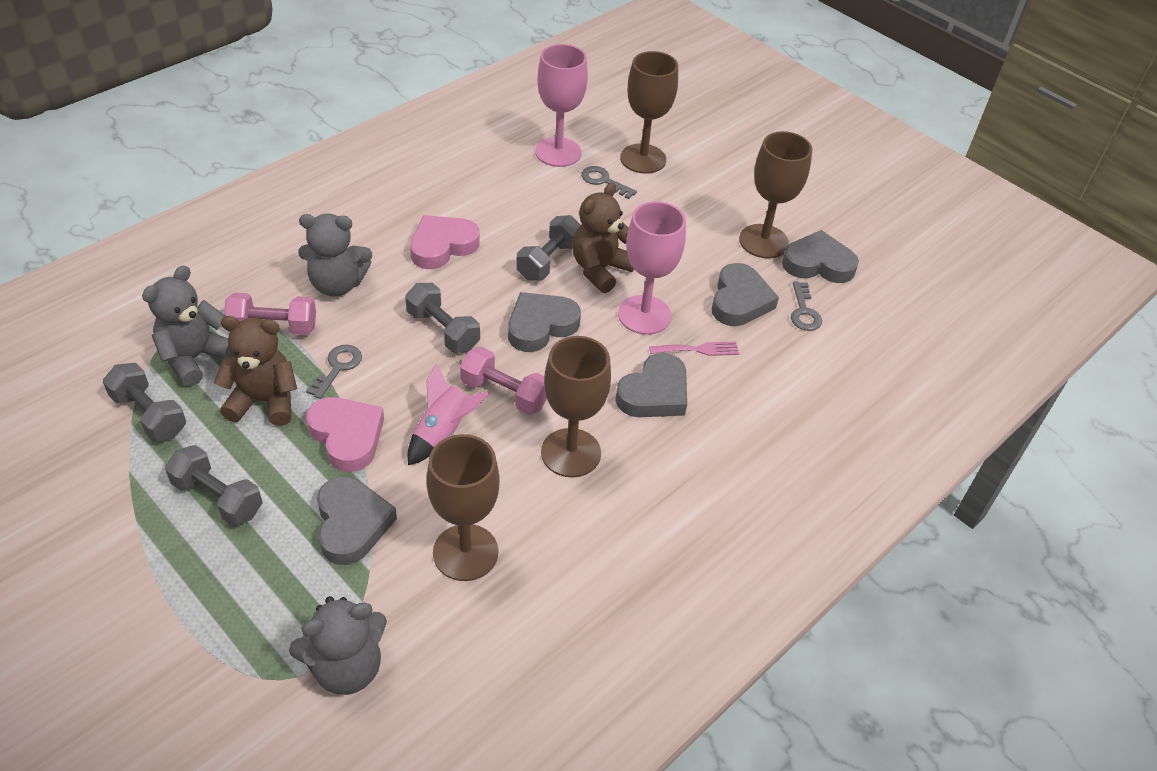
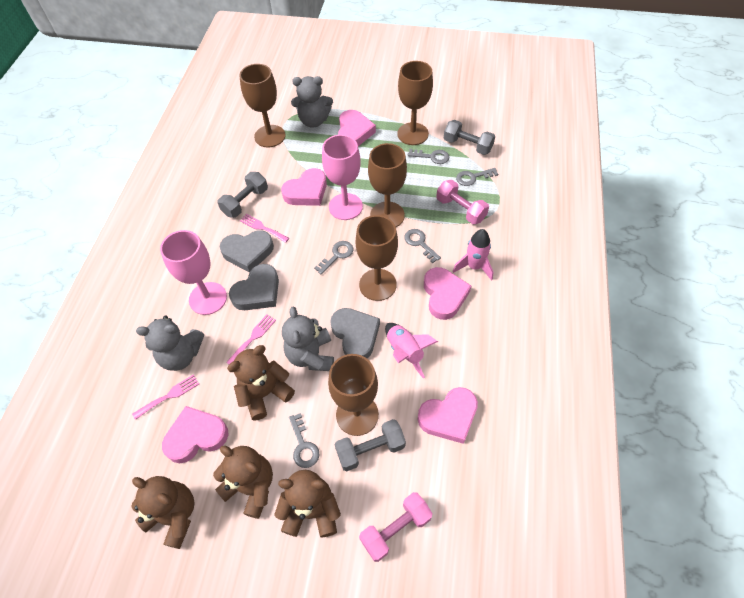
brown goblet: [426,434,500,581] [541,336,611,478] [620,51,678,174] [739,131,812,258] = 4 -> [239,64,285,147] [328,354,379,436] [356,215,398,301] [368,143,407,227] [397,61,433,145] = 5
brown teddy bear: [214,316,297,426] [572,182,634,293] = 2 -> [131,476,195,549] [213,446,273,519] [227,345,295,421] [274,470,341,537] = 4
grey dumbbell: [103,363,186,442] [165,445,263,526] [405,283,480,353] [516,215,580,280] = 4 -> [217,172,268,218] [334,419,406,471] [444,120,495,155] = 3
grey heart: [317,476,397,565] [508,292,581,352] [615,353,687,417] [712,263,779,326] [782,230,859,283] = 5 -> [220,230,274,273] [229,264,279,310] [330,308,380,358] = 3
grey key: [306,345,362,399] [581,166,637,199] [791,282,822,331] = 3 -> [289,413,319,468] [314,241,354,275] [404,229,441,263] [408,149,449,164] [456,168,498,186] = 5
pink fork: [649,341,739,356] = 1 -> [132,374,199,420] [226,314,276,364] [240,214,289,243] = 3
pink heart: [306,397,384,472] [410,215,480,269] = 2 -> [162,406,229,463] [281,168,327,206] [338,110,376,146] [418,387,478,444] [424,267,471,320] = 5
pink rocket: [408,363,489,465] = 1 -> [385,323,438,378] [453,229,494,281] = 2

